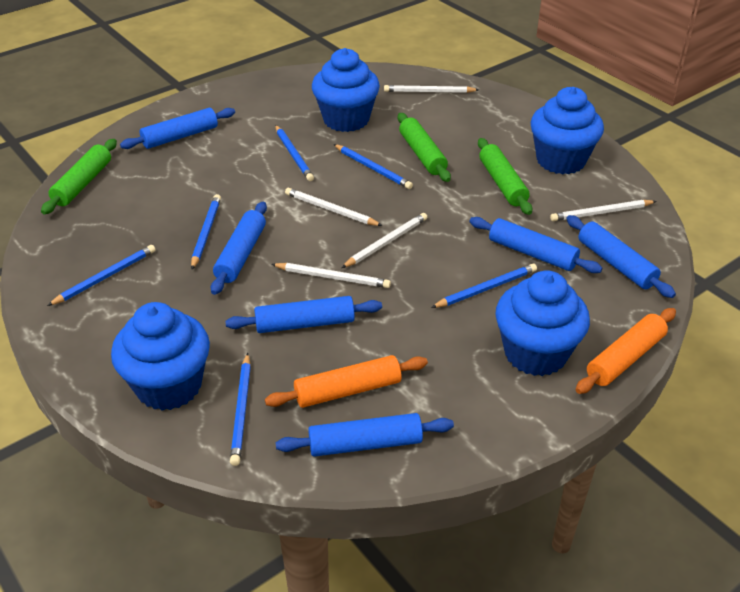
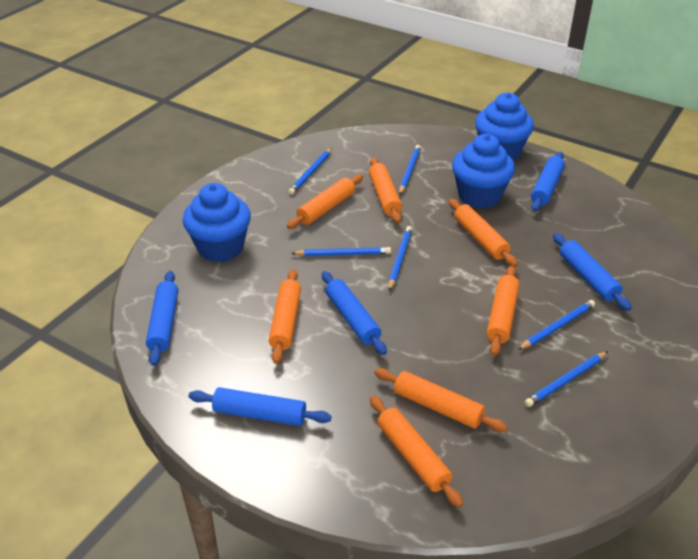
blue cupcake: [111,302,210,411] [312,48,380,132] [495,270,590,376] [530,87,604,174] = 4 -> [183,183,251,262] [452,134,515,208] [475,92,534,160] = 3
blue rolling pin: [120,108,235,149] [211,201,267,295] [225,296,382,333] [276,413,454,457] [469,217,602,273] [566,215,676,298] = 6 -> [146,271,178,366] [188,387,331,426] [322,271,387,355] [531,152,565,212] [553,233,632,311] = 5
green rolling pin: [41,139,117,214] [397,113,451,182] [478,138,532,215] = 3 -> none = 0
orange rolling pin: [265,355,428,408] [576,308,676,394] = 2 -> [269,269,301,364] [287,174,363,229] [369,158,402,223] [370,396,463,508] [374,368,508,432] [449,199,518,267] [487,266,519,356] = 7
white pencil: [271,263,391,288] [285,188,382,226] [342,213,427,268] [384,85,479,93] [550,200,657,221] = 5 -> none = 0

